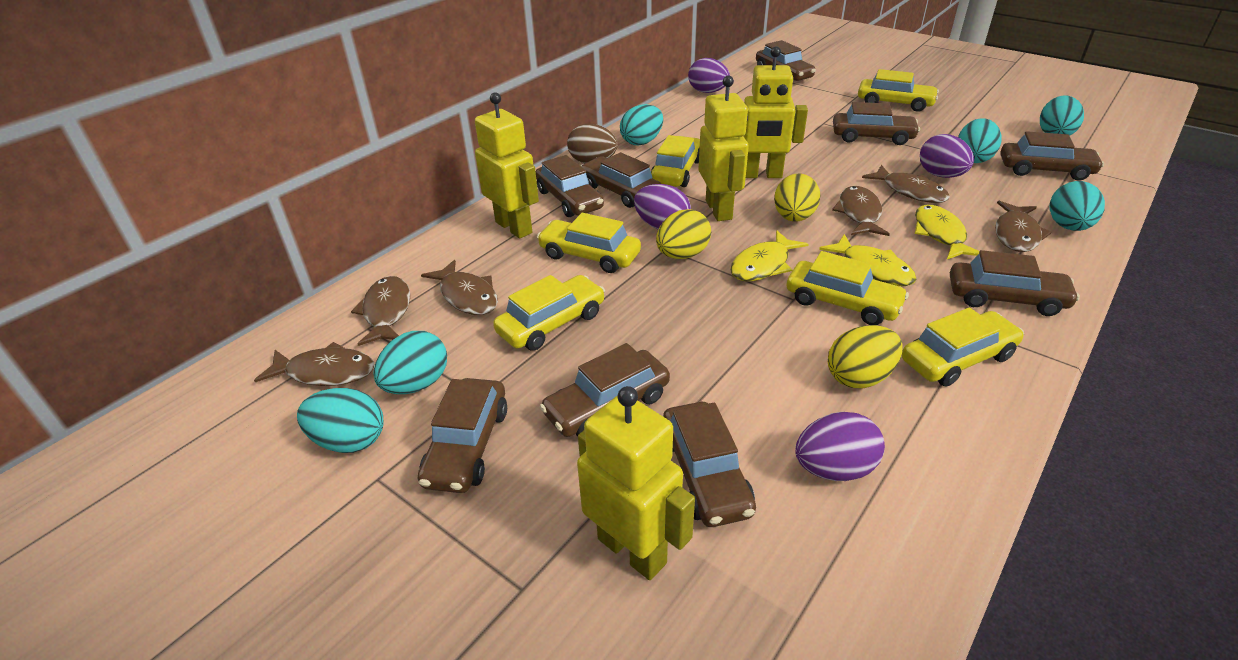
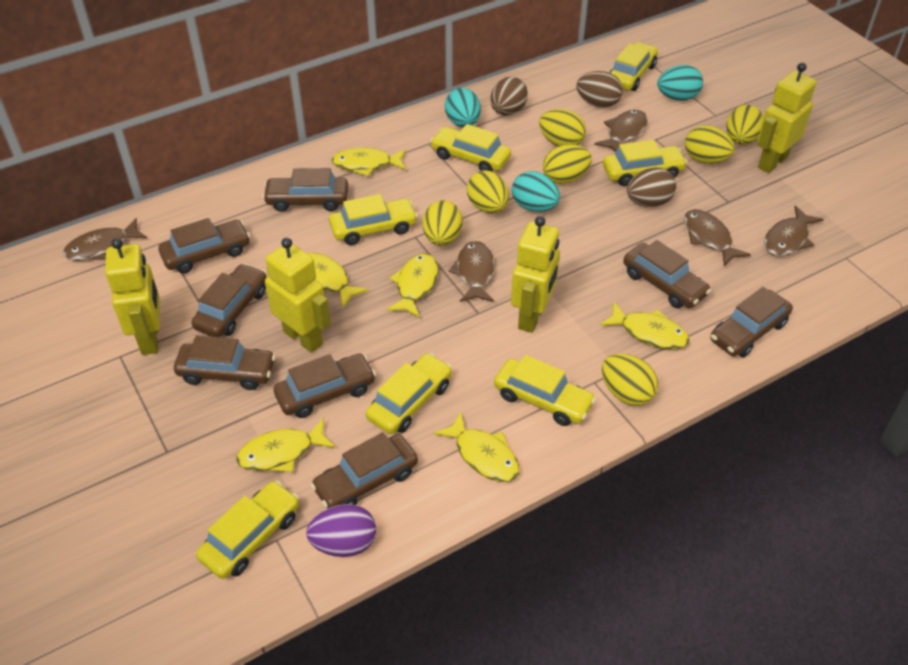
brown car: [418,378,507,493] [536,155,604,217] [540,343,670,437] [581,152,661,208] [663,402,756,527] [756,40,816,81] [833,102,920,145] [950,250,1080,316] [1000,131,1104,181] = 9 -> [158,218,250,273] [174,335,276,390] [191,263,267,337] [262,168,348,212] [273,353,376,418] [311,432,418,509] [623,240,711,308] [710,287,793,357] = 8
brown egg: [567,124,618,163] = 1 -> [490,77,528,115] [576,71,623,108] [627,167,676,207] = 3
brown fish: [254,342,374,386] [351,276,410,346] [421,260,498,315] [832,186,890,236] [862,165,950,203] [995,201,1052,252] = 6 -> [63,218,147,261] [449,241,494,302] [594,110,648,152] [684,209,751,266] [764,206,824,256] = 5
purple egg: [634,184,691,230] [688,58,730,93] [795,412,885,481] [920,134,974,178] = 4 -> [306,504,376,557] = 1
turquoise egg: [297,388,383,453] [373,331,447,394] [620,104,663,146] [958,118,1002,163] [1040,96,1084,136] [1050,181,1105,231] = 6 -> [445,88,481,127] [512,171,560,212] [657,65,703,101] = 3
yellow car: [493,275,605,351] [537,213,641,273] [651,135,700,187] [786,251,909,325] [858,69,939,112] [902,307,1024,387] = 6 -> [196,481,299,579] [329,194,418,245] [366,353,452,434] [430,124,511,171] [494,355,596,426] [603,140,687,186] [609,42,658,91] = 7
yellow egg: [656,209,711,259] [774,174,820,221] [828,325,903,388] = 3 -> [423,200,463,246] [467,171,509,213] [539,109,586,146] [543,144,592,184] [602,354,658,406] [685,125,735,164] [726,105,764,145] = 7
yellow fish: [730,230,808,281] [819,234,917,286] [915,204,979,259] = 3 -> [236,418,335,473] [307,253,368,307] [332,148,406,176] [387,254,438,318] [434,412,519,482] [600,302,689,349] = 6

